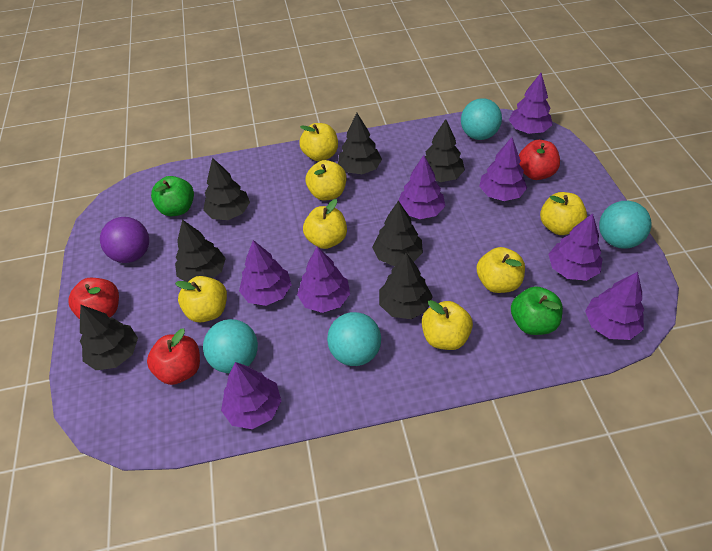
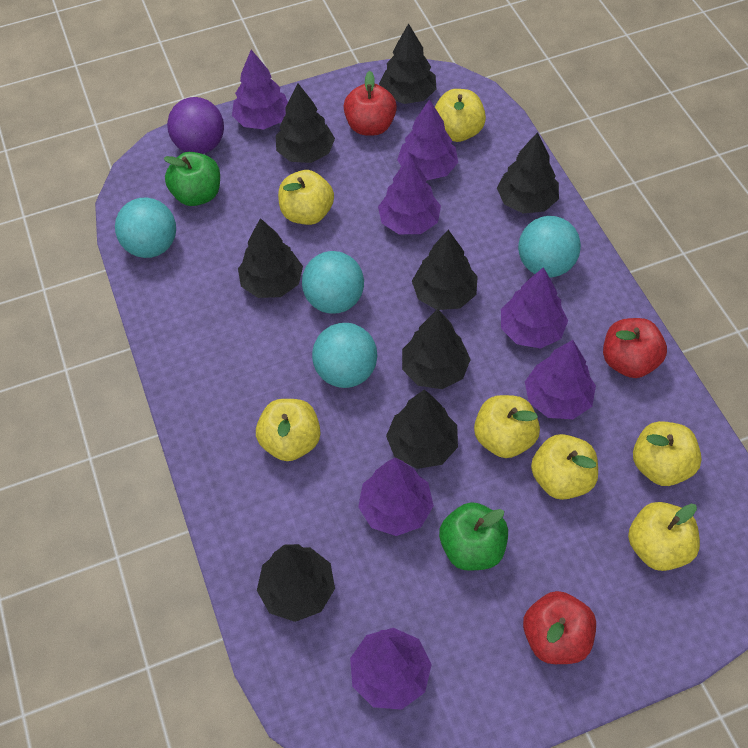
black tree: [80,305,138,370] [175,220,226,282] [203,158,250,220] [338,113,382,174] [372,201,423,266] [379,253,433,319] [425,119,465,182] = 7 -> [238,218,303,298] [257,544,335,622] [276,83,335,163] [379,23,437,104] [386,389,458,469] [402,309,471,389] [412,230,478,310] [497,132,559,213] = 8
purple tree: [221,362,281,429] [239,240,292,306] [297,246,350,313] [398,155,445,219] [479,137,527,201] [509,73,552,134] [548,213,602,281] [585,272,644,340] = 8 -> [232,50,288,129] [350,628,432,710] [358,458,434,536] [378,155,441,234] [397,99,458,181] [501,267,568,349] [525,340,596,419] = 7

